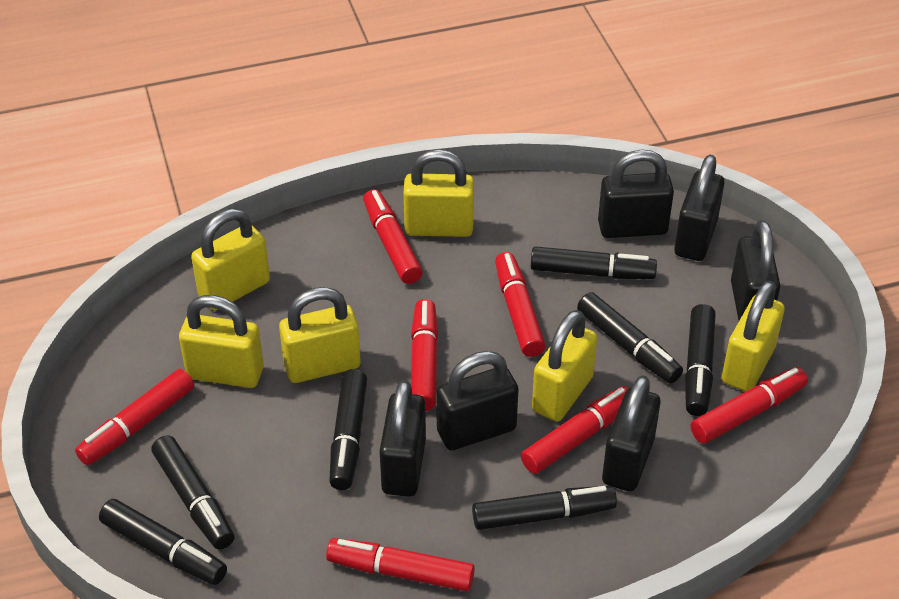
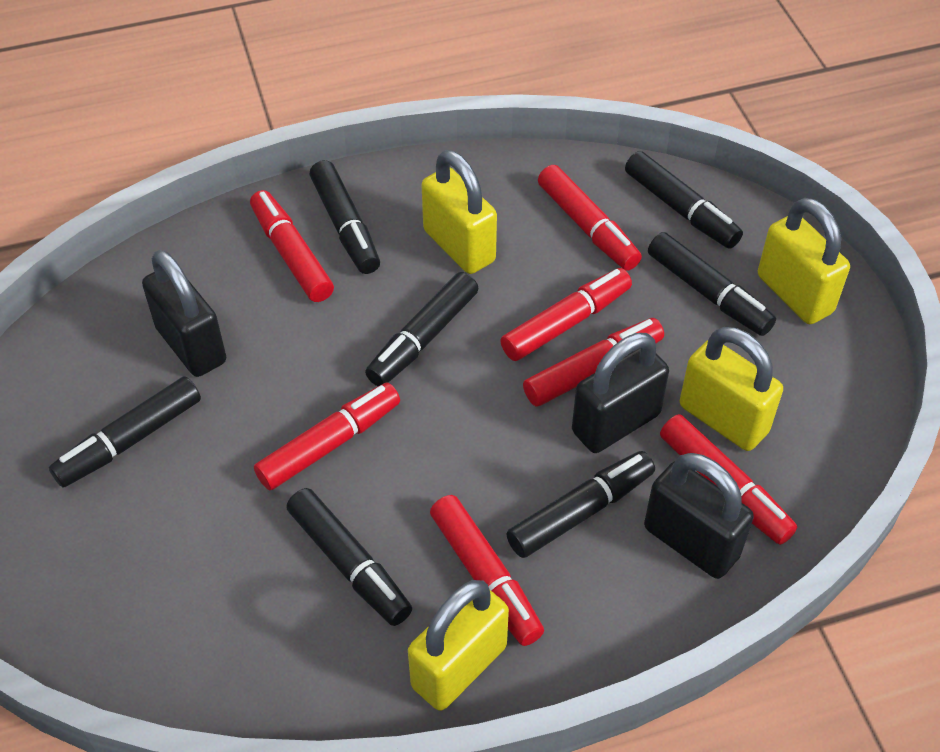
black padlock: [380,380,426,496] [436,351,519,450] [598,150,674,238] [602,375,660,492] [674,155,725,261] [731,220,780,320] = 6 -> [142,250,226,377] [572,333,669,453] [644,453,754,579] = 3
yellow padlock: [179,295,264,388] [191,209,270,311] [279,287,361,383] [404,149,474,237] [532,310,597,421] [722,281,785,391] = 6 -> [408,580,509,711] [422,150,497,274] [680,327,783,451] [758,198,850,324] = 4

